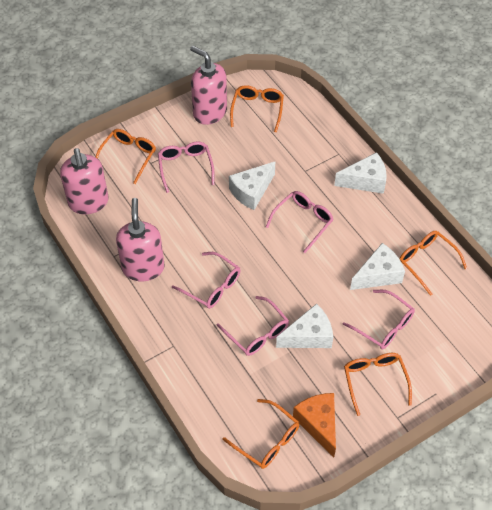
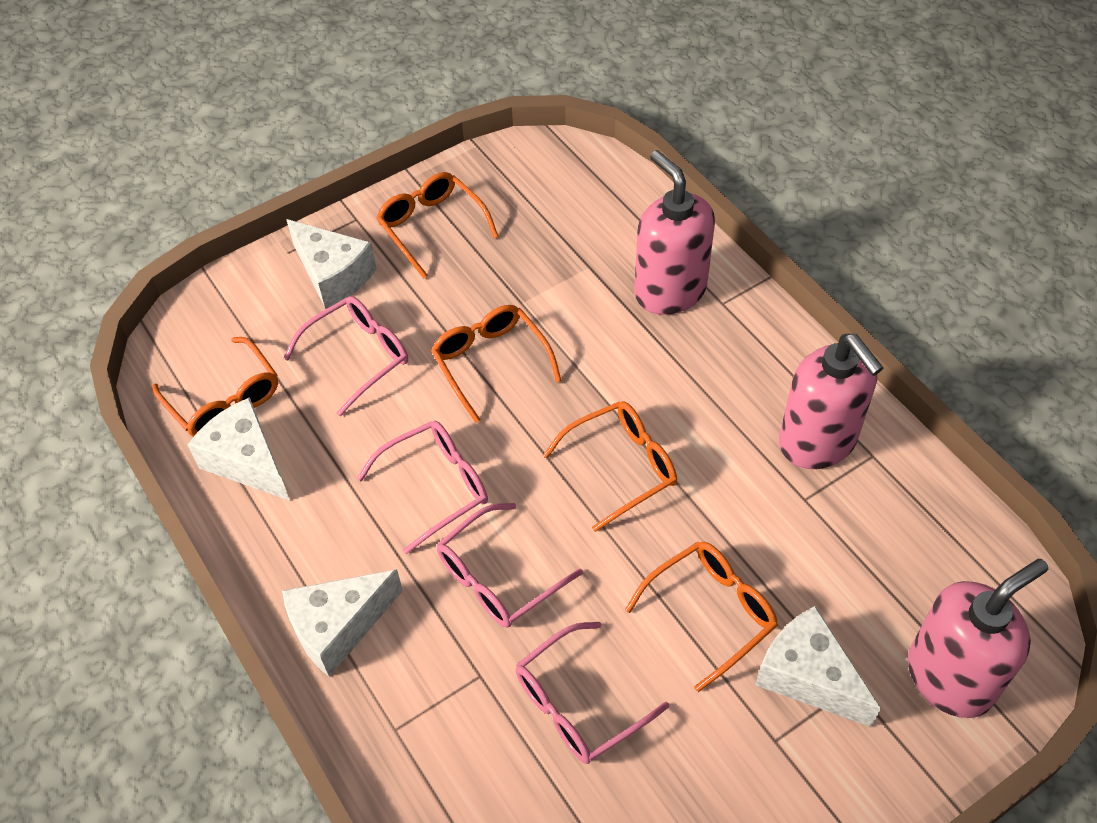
orange cheese: [293,393,336,458] = 1 -> none = 0
pink glasses: [158,142,215,193] [172,252,240,309] [216,296,289,356] [266,191,334,253] [343,290,415,350] = 5 -> [283,296,408,416] [357,421,488,554] [437,503,583,628] [515,622,669,764] = 4

